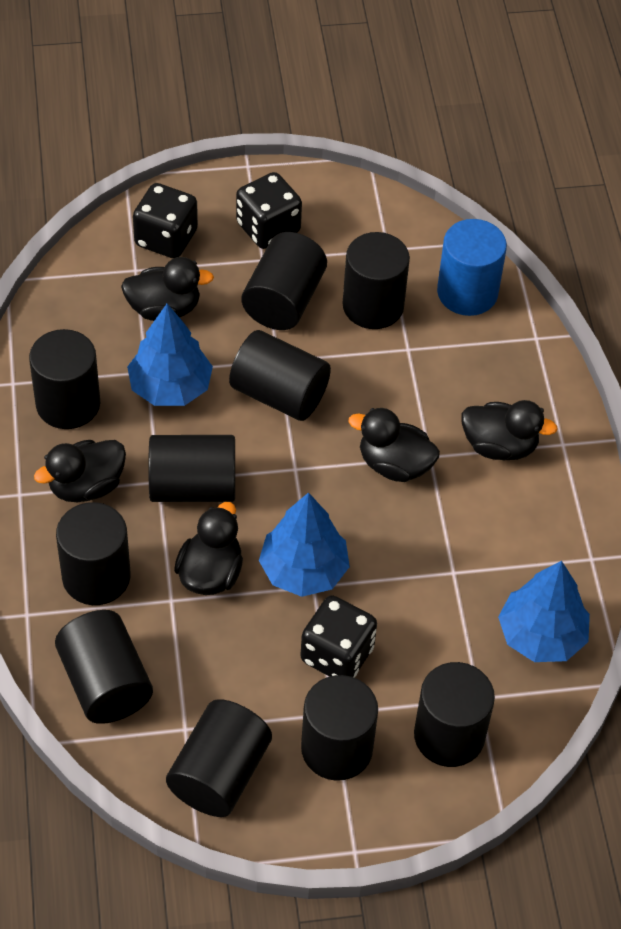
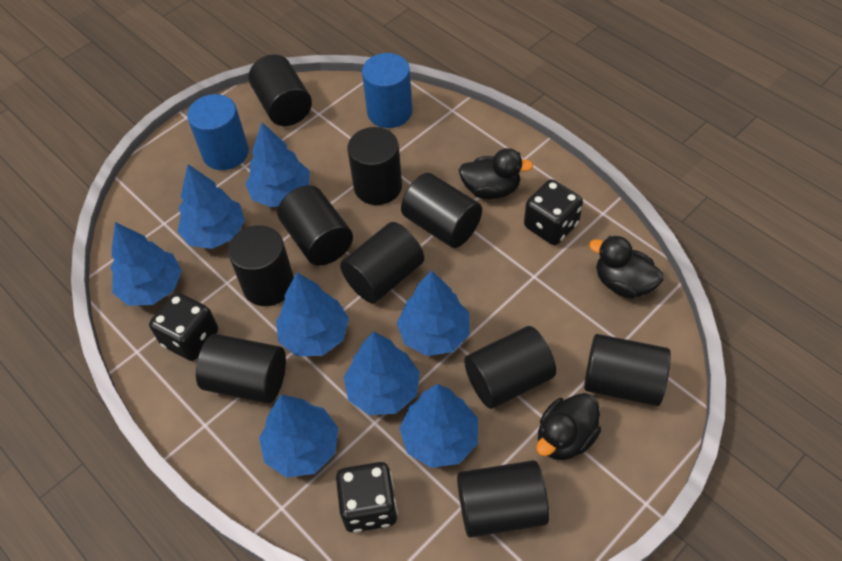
black duck: [34,440,126,502] [121,257,214,321] [174,502,243,595] [349,408,440,482] [461,400,558,460] = 5 -> [459,148,533,199] [537,393,601,460] [589,236,664,299] = 3
blue cylinder: [437,219,507,316] = 1 -> [187,94,249,170] [362,53,412,128] = 2
blue tree: [127,304,213,406] [259,492,350,597] [498,561,590,662] = 3 -> [111,222,182,306] [178,164,245,249] [246,123,310,208] [259,395,338,477] [276,273,349,356] [344,331,420,415] [397,270,470,356] [399,384,478,468] = 8

